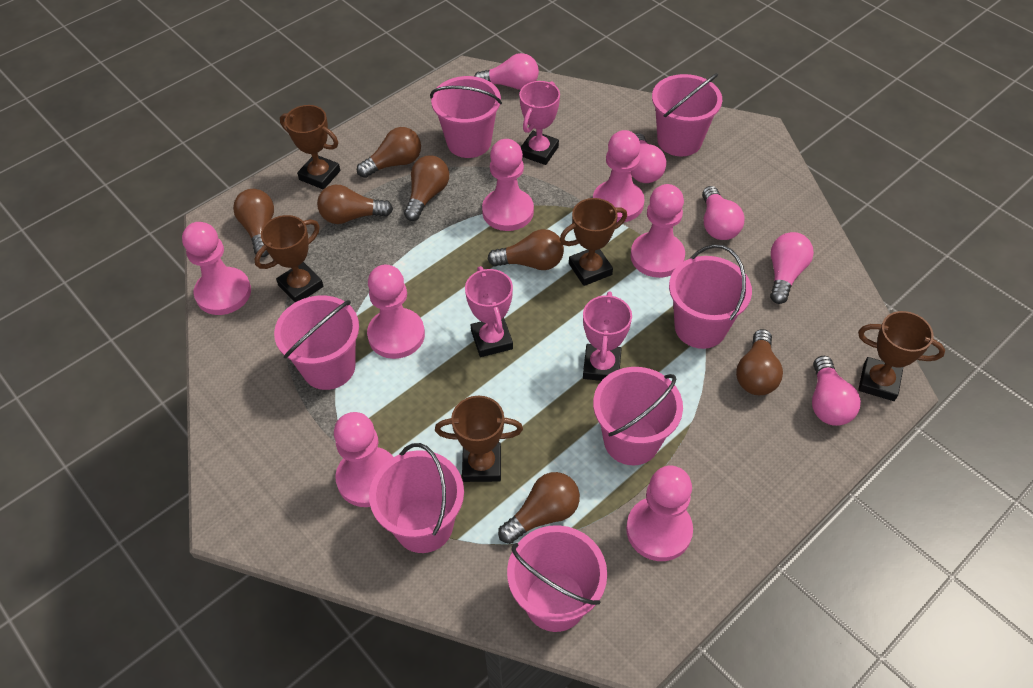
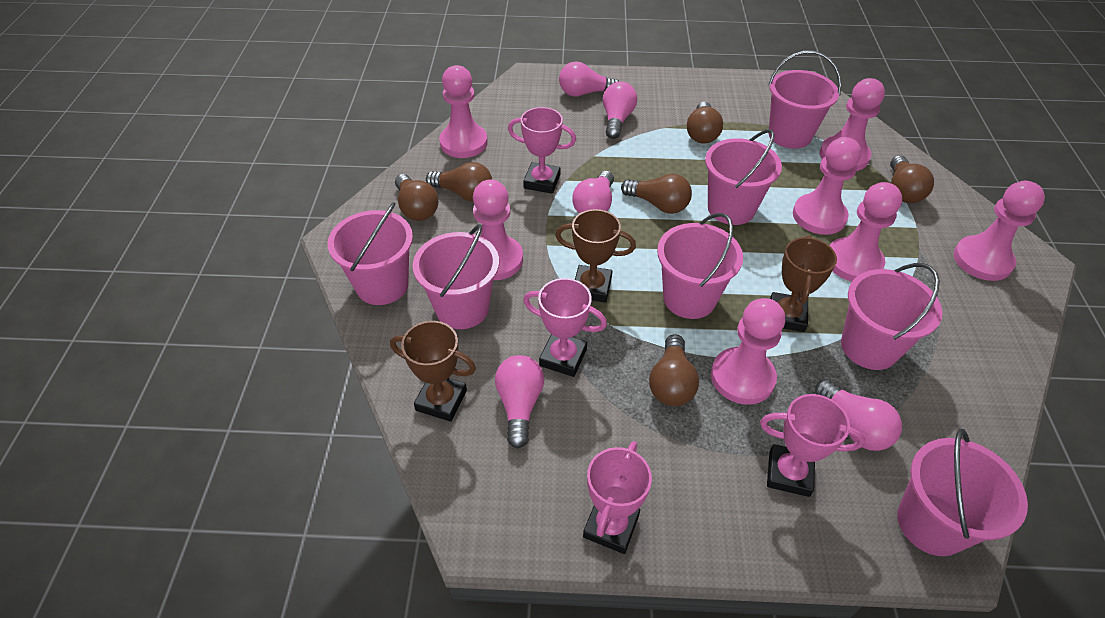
brown light bulb: [233,189,274,257] [317,185,393,224] [357,127,421,178] [404,155,449,221] [488,229,564,270] [498,472,580,544] [736,329,783,395] = 7 -> [395,174,438,221] [426,162,492,201] [621,174,692,214] [649,334,699,406] [687,102,723,144] [890,155,934,203] = 6
brown trophy: [254,215,324,302] [280,105,340,190] [435,396,523,482] [560,198,627,286] [858,311,945,401] = 5 -> [390,321,476,422] [555,209,636,303] [770,235,837,332] = 3
pink trophy: [465,266,513,357] [519,81,560,165] [583,291,632,381] = 3 -> [508,107,576,194] [523,278,607,377] [583,441,652,554] [760,394,865,497] = 4

